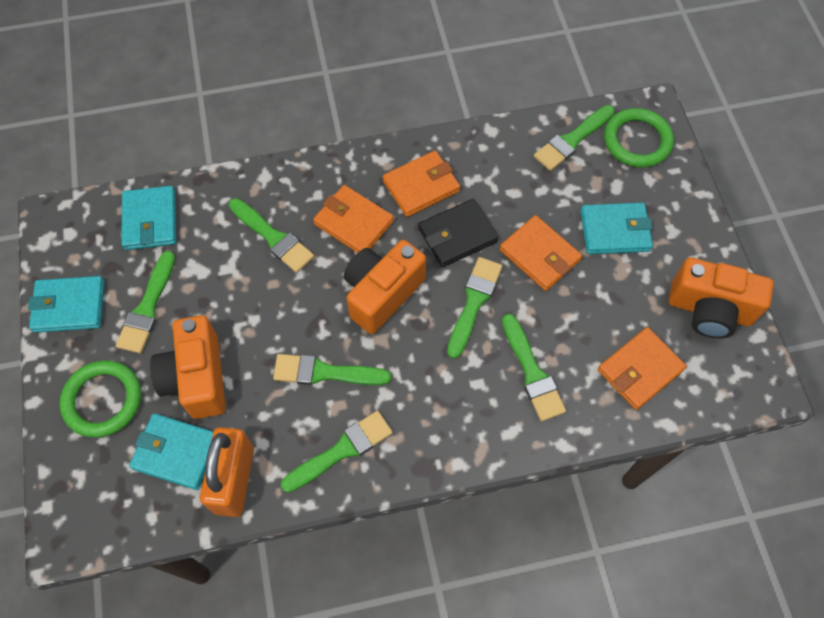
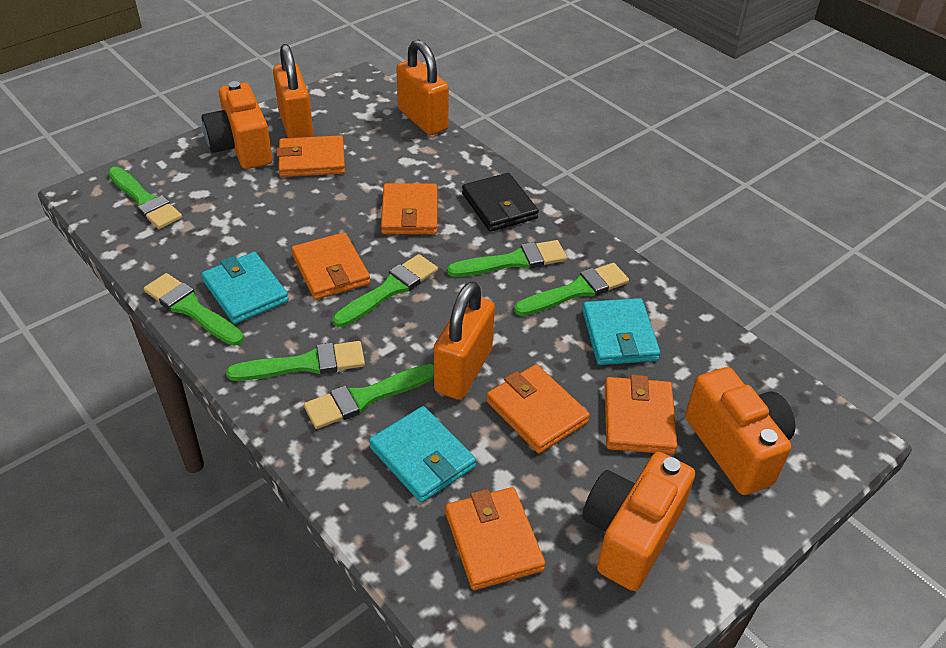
green ring: [60,360,141,437] [604,108,674,168] = 2 -> none = 0
orange padlock: [200,427,254,517] = 1 -> [273,44,314,138] [396,40,449,135] [434,281,495,400] = 3
orange wallet: [313,185,394,253] [382,151,460,217] [500,215,582,291] [598,327,687,410] = 4 -> [276,135,345,177] [291,232,370,300] [381,183,437,234] [445,487,545,590] [486,364,590,453] [605,375,677,454] = 6
turquoise wallet: [28,276,105,333] [121,186,176,250] [129,413,213,490] [581,203,653,254] = 4 -> [201,252,289,324] [369,406,476,503] [582,298,660,365] = 3

